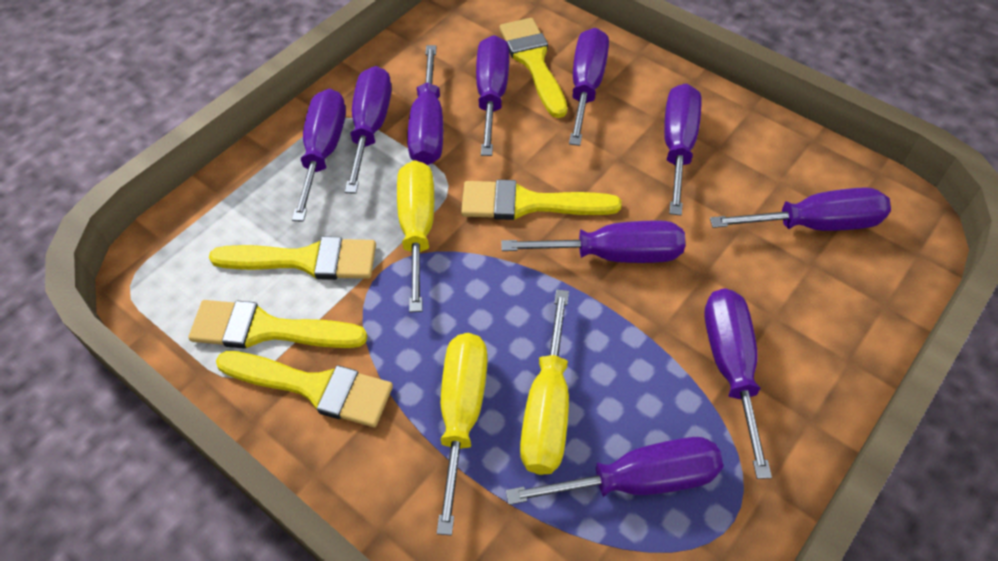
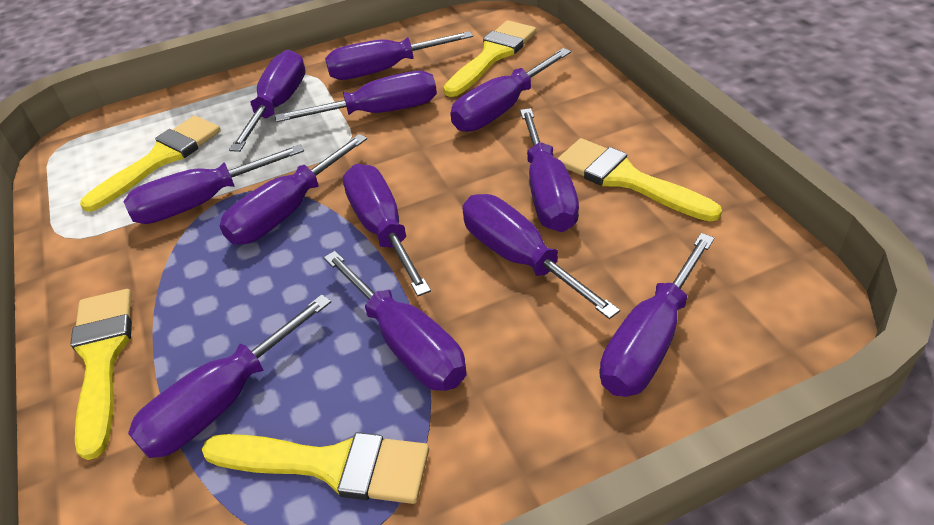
purple screwdriver: [292,89,346,222] [345,66,391,194] [407,45,443,165] [476,35,509,156] [501,220,685,263] [506,437,723,505] [569,28,609,146] [664,83,702,216] [704,288,772,479] [710,187,891,231] = 10 -> [124,144,304,224] [128,294,331,458] [219,134,367,244] [229,50,306,152] [275,71,437,122] [324,251,467,391] [325,31,473,80] [343,164,431,296] [450,48,571,132] [462,194,620,319] [520,108,579,232] [600,233,714,397] = 12
yellow screwdriver: [397,160,434,312] [437,333,488,536] [520,289,569,475] = 3 -> none = 0

